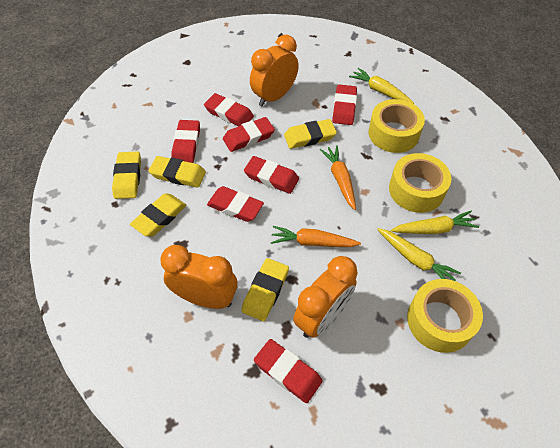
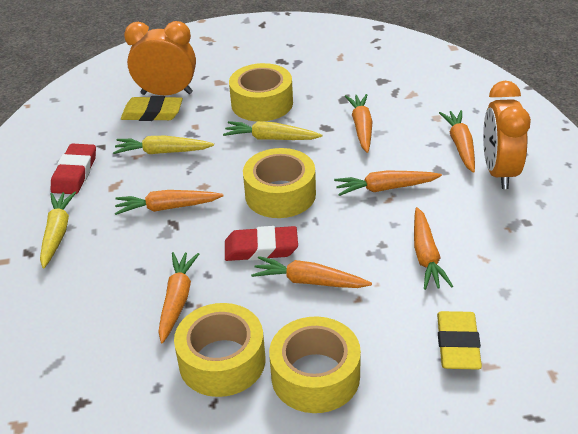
orange carrot: [271,226,361,247] [320,145,356,210] = 2 -> [115,190,224,215] [158,252,199,343] [251,256,372,288] [334,170,442,196] [345,94,372,153] [414,207,453,290] [439,110,475,173] = 7
orange clock: [160,245,238,309] [250,35,299,107] [293,256,358,338] = 3 -> [124,21,196,95] [483,81,531,189] = 2
red eraser: [171,120,200,163] [204,93,254,126] [207,186,264,222] [223,117,275,152] [244,156,299,194] [254,339,323,403] [332,85,357,125] = 7 -> [50,144,96,194] [225,226,298,261] = 2
yellow eraser: [112,152,141,199] [130,193,187,237] [149,156,206,188] [241,258,289,321] [284,119,337,149] = 5 -> [121,96,183,121] [437,311,482,370] = 2
yellow tape: [369,99,425,153] [389,153,451,213] [407,279,483,353] = 3 -> [174,303,265,397] [229,63,293,121] [243,148,316,218] [269,316,361,413] = 4

